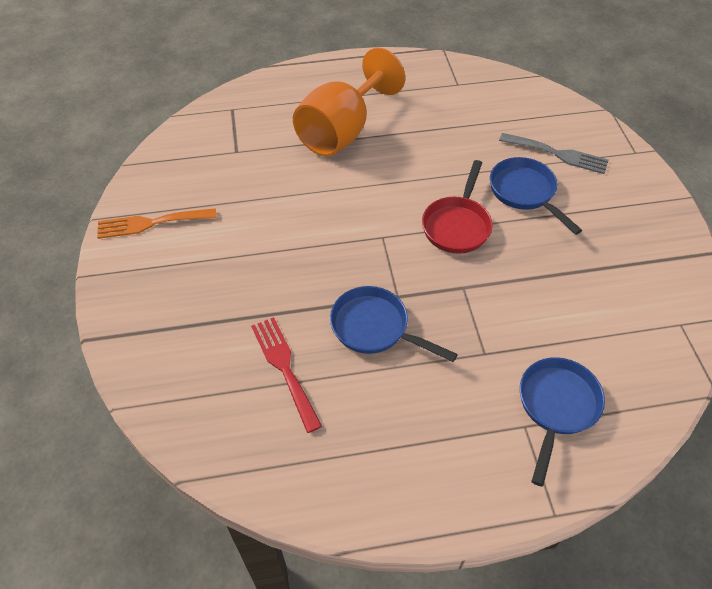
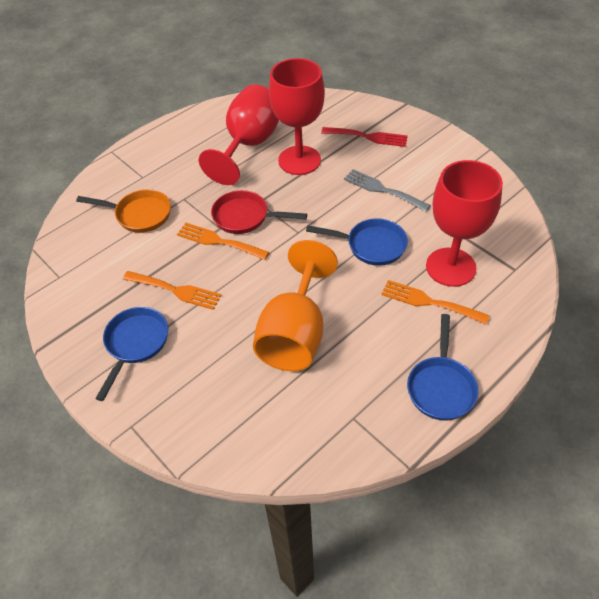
orange fork: [97,208,217,239] = 1 -> [123,271,221,310] [177,223,269,260] [381,280,490,324] = 3
orange pan: none = 0 -> [76,189,171,233] = 1
red goblet: none = 0 -> [199,85,279,185] [269,58,325,175] [426,160,503,287] = 3

